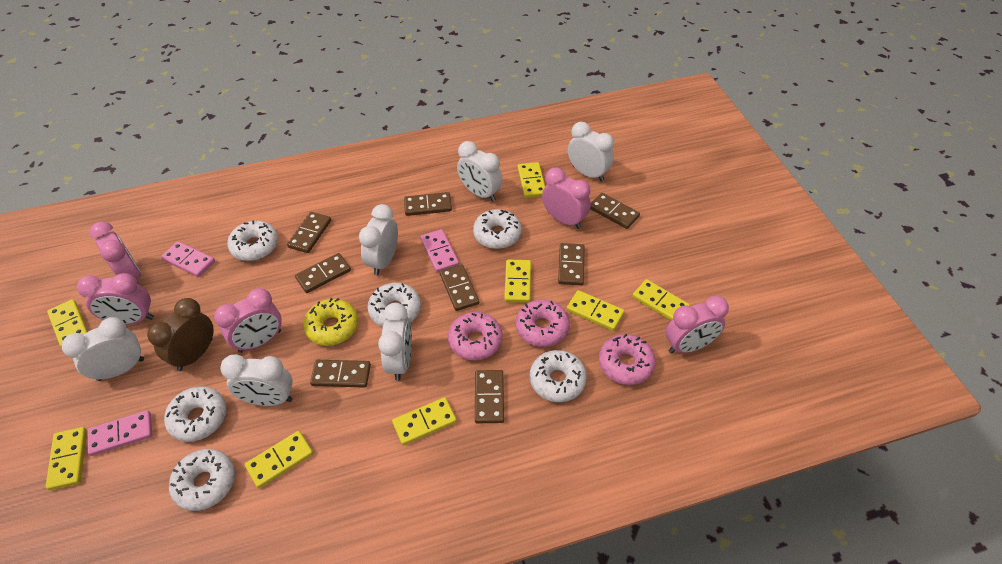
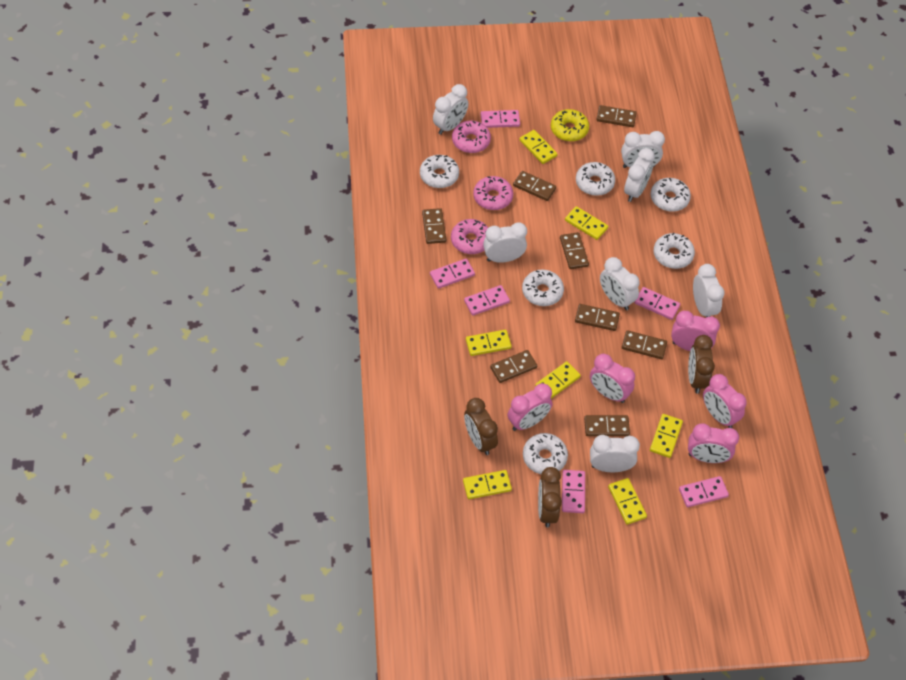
brown clock: [147,298,214,371] = 1 -> [464,398,498,455] [538,467,562,527] [688,335,715,394] = 3
pink domino: [87,410,152,456] [161,241,215,277] [420,229,459,273] = 3 -> [430,259,475,289] [464,285,510,316] [481,110,520,128] [562,470,585,513] [635,287,680,320] [679,476,729,507] = 6
white clock: [62,317,144,381] [220,354,293,406] [359,204,398,275] [378,303,412,381] [457,141,503,202] [568,122,614,182] = 6 -> [433,84,468,135] [483,222,527,263] [590,435,640,472] [600,257,640,310] [621,131,665,168] [624,148,655,202] [693,264,725,317] = 7
yellow domino: [46,427,87,490] [47,299,88,348] [245,431,313,488] [392,397,457,445] [504,260,531,303] [518,162,545,198] [566,290,624,331] [632,279,690,321] = 8 -> [463,470,512,499] [466,330,512,356] [519,130,558,164] [535,361,581,399] [565,206,608,240] [608,478,647,525] [650,414,683,458] = 7

